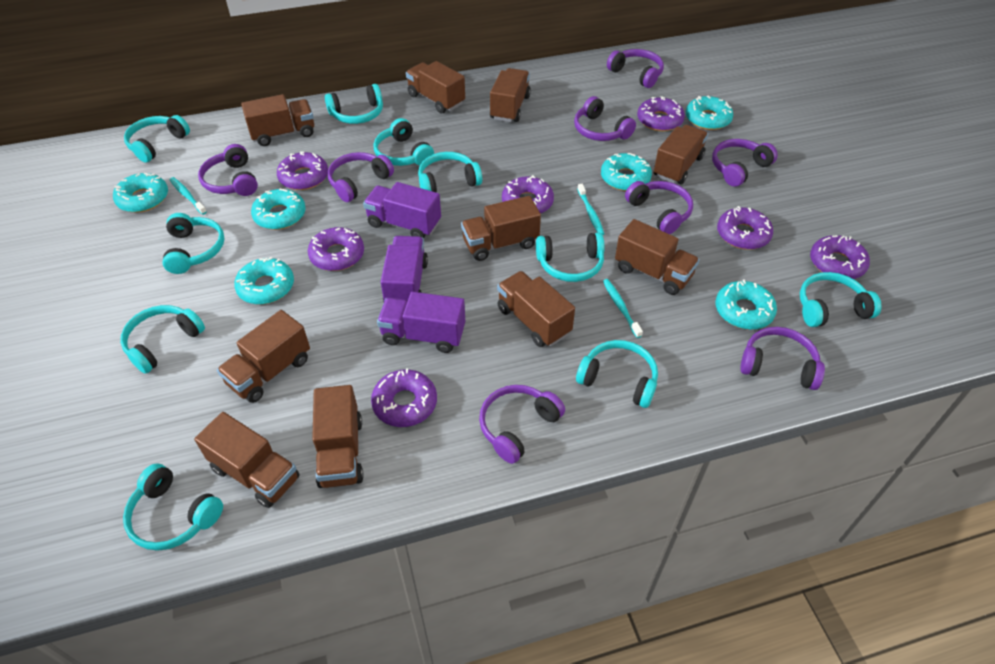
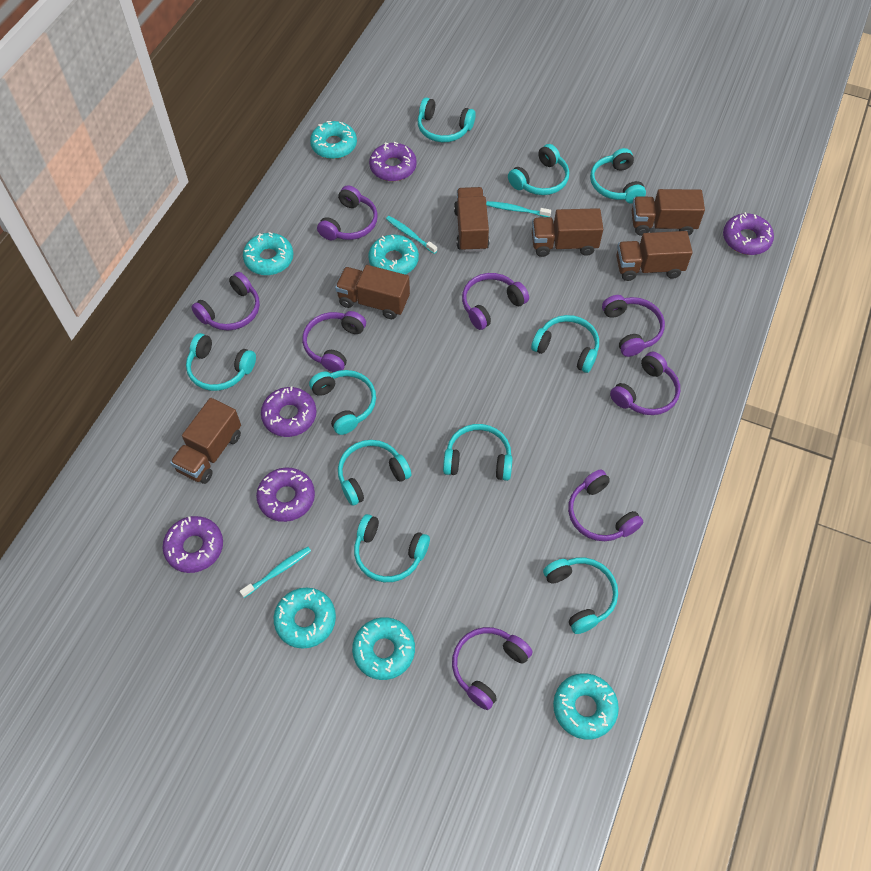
brown truck: [194,412,299,508] [217,310,310,403] [241,94,314,146] [312,385,364,488] [406,61,465,114] [461,196,541,261] [490,68,531,122] [497,271,575,347] [615,219,699,295] [654,125,708,184] = 10 -> [170,398,241,484] [335,265,410,319] [454,187,489,252] [532,208,603,257] [616,231,693,281] [632,189,705,236] = 6
purple donut: [277,151,328,190] [308,227,364,271] [371,368,437,427] [502,175,554,213] [637,96,685,131] [717,206,773,250] [810,235,870,279] = 7 -> [162,516,223,573] [256,467,315,522] [261,387,317,437] [369,142,417,181] [723,212,774,255] = 5
purple truck: [363,182,441,238] [377,292,465,353] [381,236,428,302] = 3 -> none = 0

